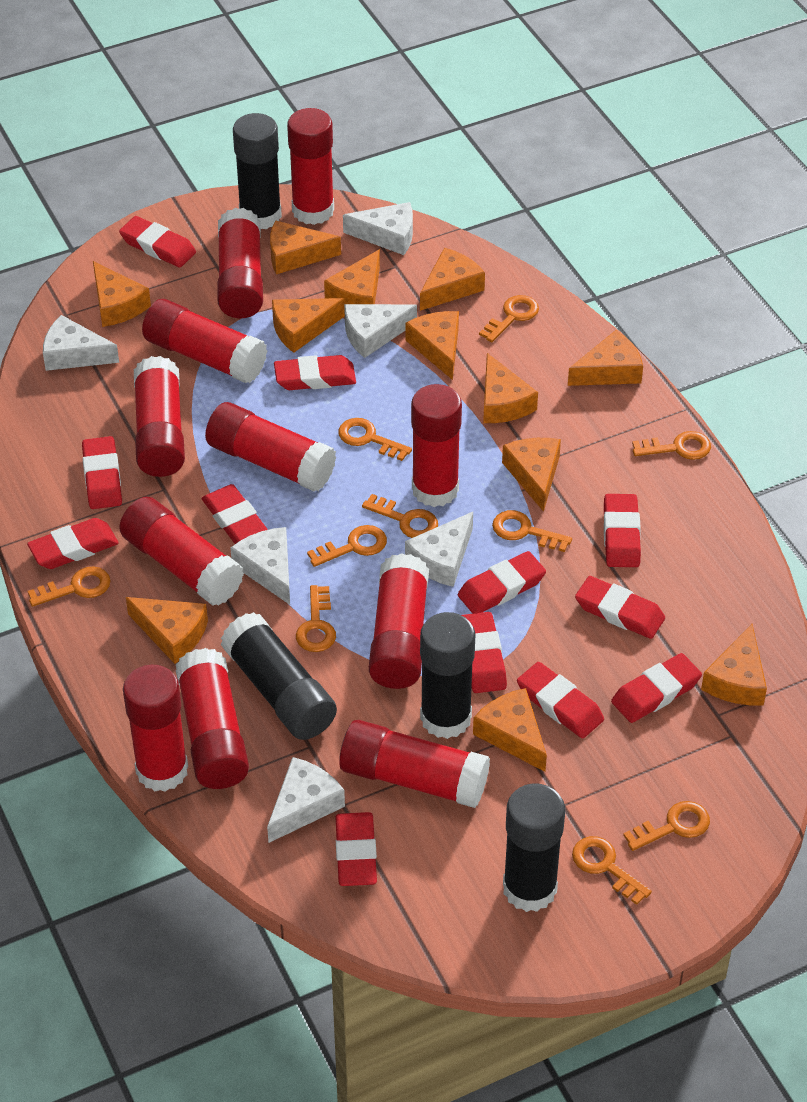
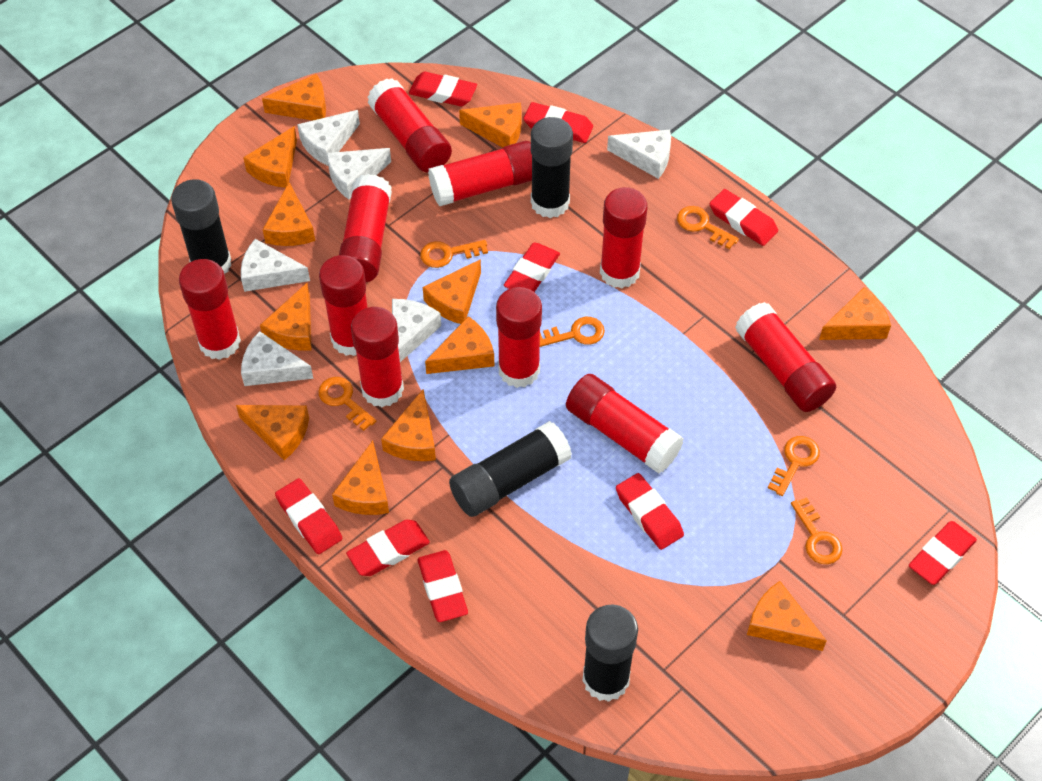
orange key: [27,567,111,607] [296,585,336,652] [307,525,387,567] [338,418,412,461] [362,494,438,538] [479,295,539,342] [492,510,572,552] [572,836,652,905] [623,801,710,851] [632,431,711,460] = 10 -> [319,377,376,431] [420,240,488,268] [540,317,605,347] [677,206,739,249] [768,436,820,496] [791,497,843,564] = 6
red eraser: [27,518,119,569] [82,436,122,509] [119,216,196,267] [202,484,268,544] [274,355,356,390] [335,812,377,886] [458,551,546,614] [462,612,507,693] [517,662,604,738] [575,576,665,639] [604,494,641,567] [611,653,702,723] = 12 -> [275,478,342,554] [346,520,430,576] [409,72,477,106] [418,550,468,622] [504,243,560,292] [523,102,593,143] [616,473,684,550] [710,189,778,246] [909,521,977,585] = 9
red glue stick: [119,497,244,606] [123,665,188,792] [134,356,185,477] [142,299,267,383] [176,648,249,789] [205,402,336,492] [217,208,263,318] [287,108,334,225] [339,720,490,808] [369,553,429,689] [411,384,462,507] = 11 -> [179,259,241,360] [319,255,368,356] [339,174,392,282] [351,307,404,407] [367,78,452,172] [428,141,532,206] [496,287,542,388] [566,374,684,474] [600,187,648,289] [735,302,836,412] = 10

